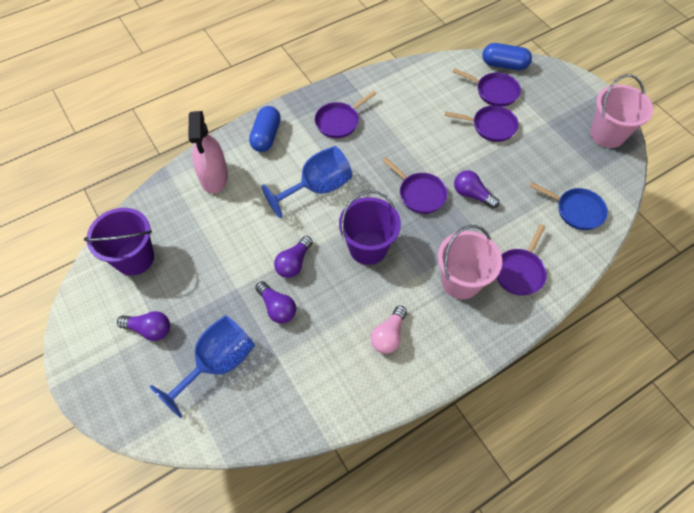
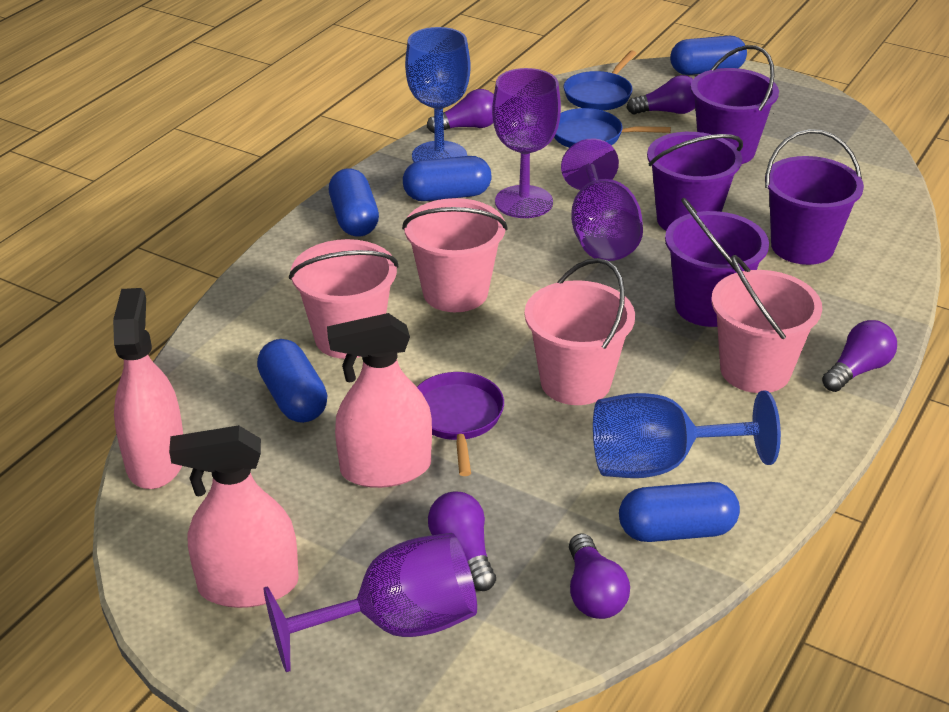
blue capsule: [249,106,281,152] [482,43,532,70] = 2 -> [257,339,328,423] [329,168,379,237] [403,156,492,201] [619,482,740,542] [670,36,747,75] = 5
blue pan: [529,182,608,230] = 1 -> [554,108,671,148] [563,50,637,111] = 2
pink bucket: [438,225,502,299] [590,74,653,148] = 2 -> [289,239,399,359] [402,198,508,312] [525,258,635,405] [711,255,822,393] = 4
pink light bulb: [371,306,407,354] = 1 -> none = 0
pink spray bottle: [189,111,228,194] = 1 -> [113,288,183,489] [169,425,299,608] [327,313,432,488] = 3
purple bucket: [84,208,154,276] [339,190,401,265] = 2 -> [647,132,743,231] [665,198,769,327] [691,45,779,164] [765,129,864,265] = 4
purple goblet: none = 0 -> [264,533,477,672] [492,68,561,218] [561,138,643,261] = 3
purple light bulb: [117,311,170,341] [255,281,296,324] [274,236,313,278] [454,170,499,209] = 4 -> [427,89,494,133] [428,491,496,591] [569,534,630,619] [626,75,695,115] [822,320,897,392] = 5
purple pan: [315,91,377,138] [382,157,448,214] [445,105,519,142] [453,68,521,107] [497,224,547,296] = 5 -> [417,372,504,476] = 1

